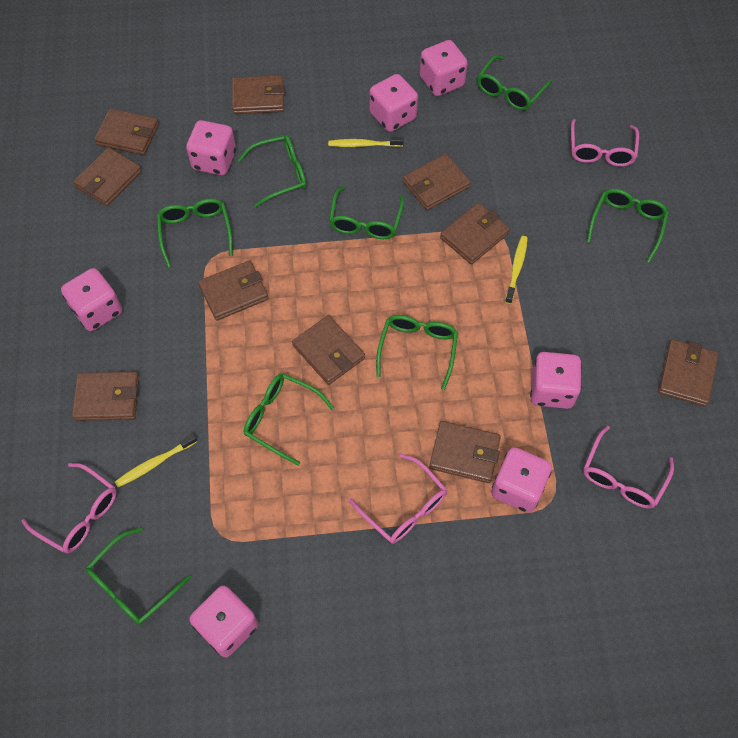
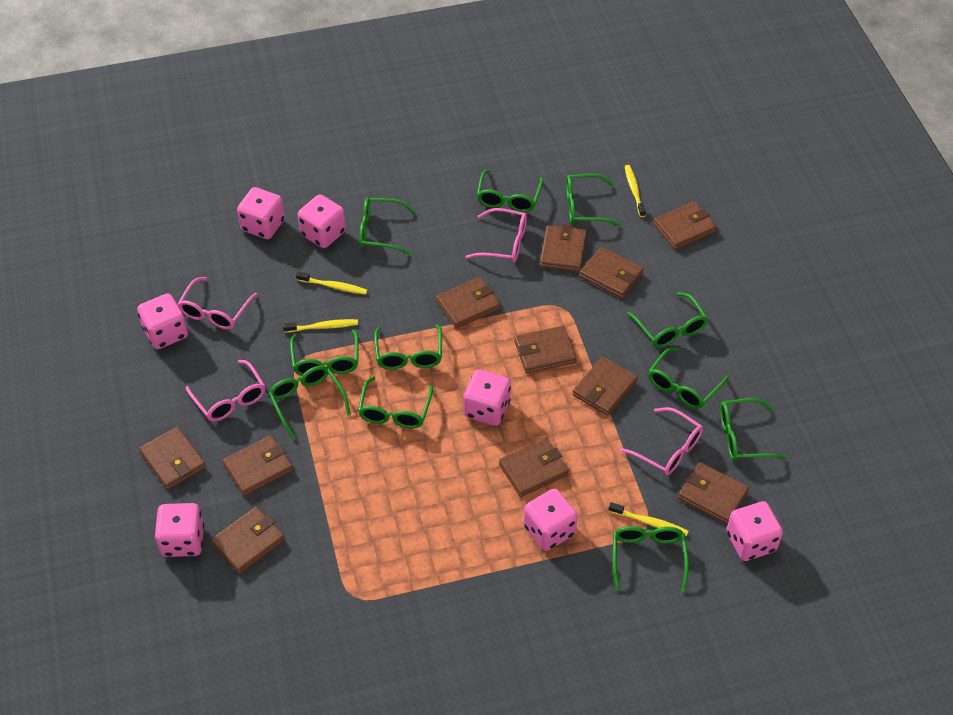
brown wallet: [72,372,139,421] [73,147,142,206] [94,109,159,155] [198,260,269,321] [232,75,285,114] [292,315,365,385] [403,154,471,210] [429,421,501,483] [440,203,510,264] [658,339,718,407] = 10 -> [139,427,206,490] [211,507,285,574] [223,435,293,496] [436,277,500,329] [499,438,569,497] [514,326,577,373] [540,224,587,272] [572,356,638,416] [580,247,644,298] [653,202,716,250] [678,462,749,524] = 11
green glasses: [86,527,191,625] [157,198,233,268] [238,135,306,207] [244,373,334,466] [329,186,404,239] [376,315,458,390] [477,55,552,110] [587,189,669,263] = 8 -> [269,365,351,440] [290,329,359,376] [358,376,433,429] [359,198,417,255] [374,324,442,370] [477,169,543,212] [566,174,621,226] [613,526,689,592] [628,292,708,348] [649,347,729,409] [720,398,787,461] = 11
yellow toothbrush: [115,433,197,487] [328,137,404,147] [505,236,528,304] = 3 -> [283,319,358,333] [296,272,367,295] [609,502,688,536] [625,165,646,217] = 4

